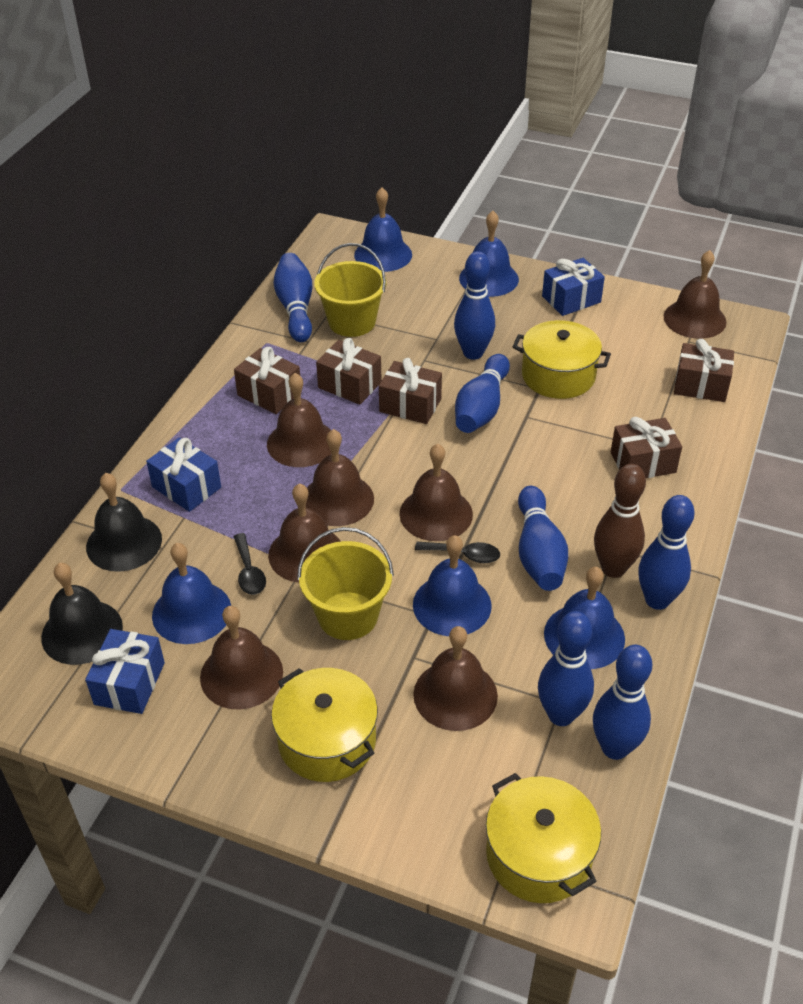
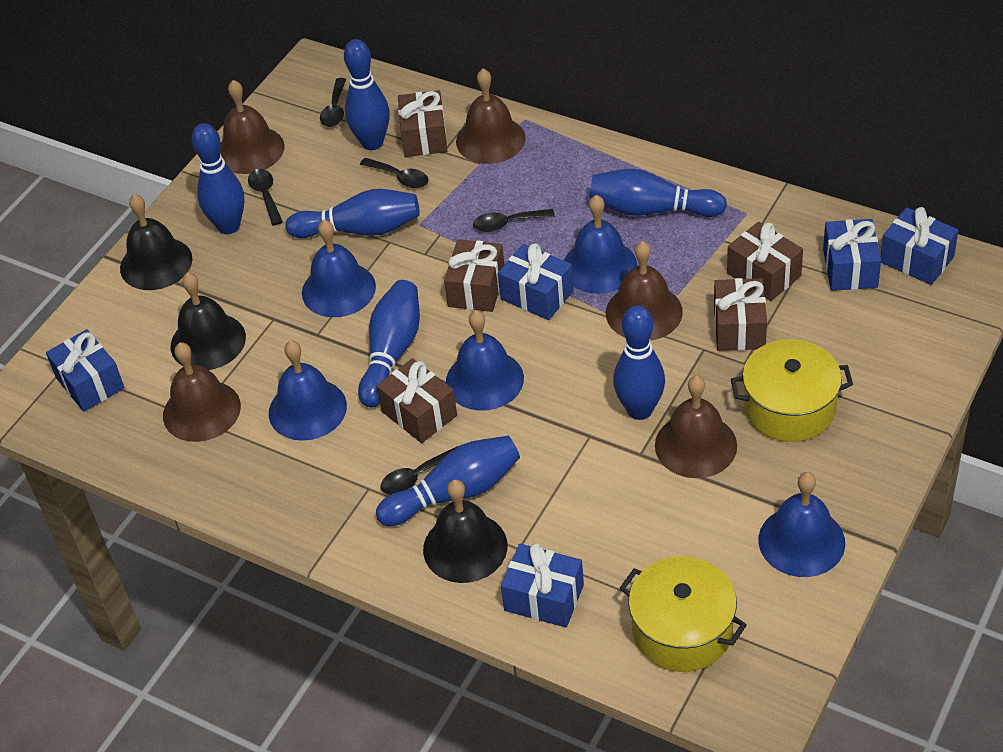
black bell: [41,563,123,665] [86,473,162,572] = 2 -> [120,194,192,290] [171,272,246,370] [423,479,507,583] = 3
black spoon: [233,533,266,595] [415,542,500,563] = 2 -> [248,169,283,226] [320,78,346,127] [360,158,429,188] [380,446,458,495] [473,209,555,232] = 5
blue gift: [85,629,165,714] [146,438,221,512] [542,258,605,316] = 3 -> [46,329,125,412] [498,243,574,320] [501,543,584,628] [823,219,881,291] [881,207,958,285] = 5
brown bell: [200,606,283,710] [267,373,331,467] [268,483,341,583] [306,429,374,526] [399,444,473,541] [413,626,498,731] [664,250,726,339] = 7 -> [163,342,241,442] [220,80,284,174] [456,69,526,164] [606,241,683,341] [655,375,737,478] = 5
brown bowling pin: [594,464,646,578] = 1 -> none = 0
yellow bucket: [297,527,394,640] [314,243,387,337] = 2 -> none = 0
yellow pot: [271,668,378,782] [486,773,601,903] [513,320,611,399] = 3 -> [620,556,746,672] [731,339,853,442] = 2

